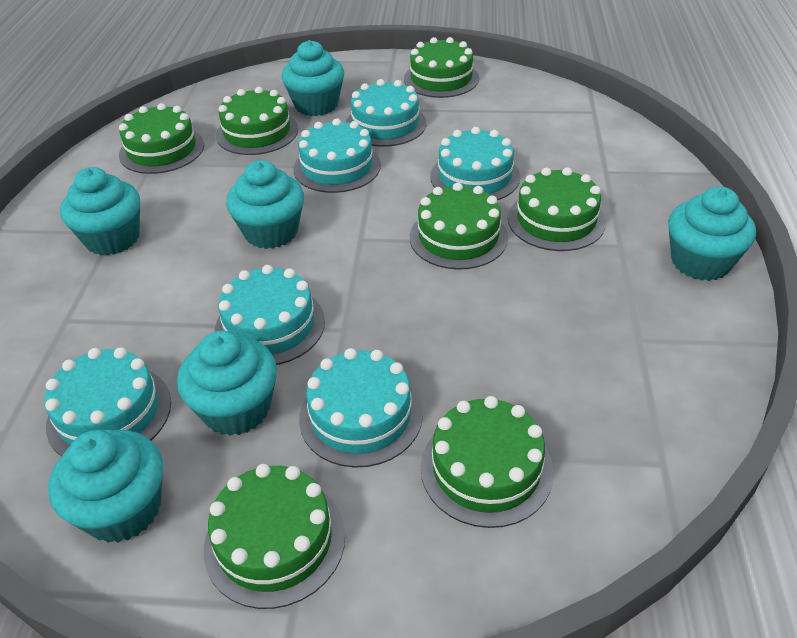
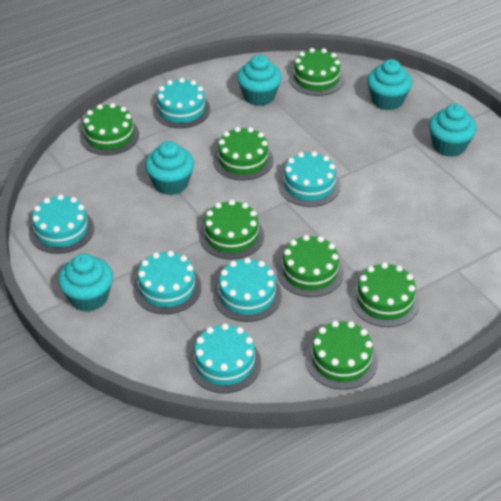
turquoise cupcake: [48,429,163,543] [60,167,140,256] [177,331,277,436] [226,160,304,249] [282,40,344,116] [668,186,756,281] = 6 -> [58,254,113,312] [145,141,194,195] [237,55,282,106] [367,59,412,110] [429,104,476,157] = 5

